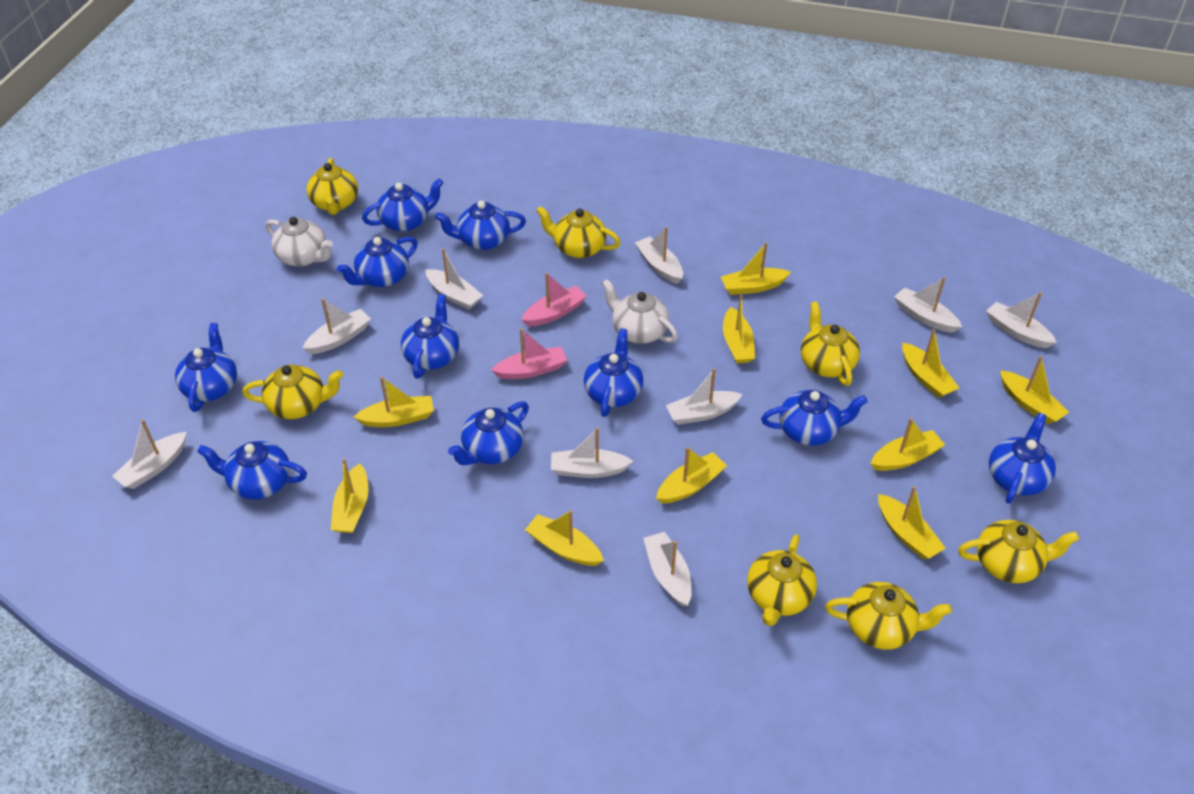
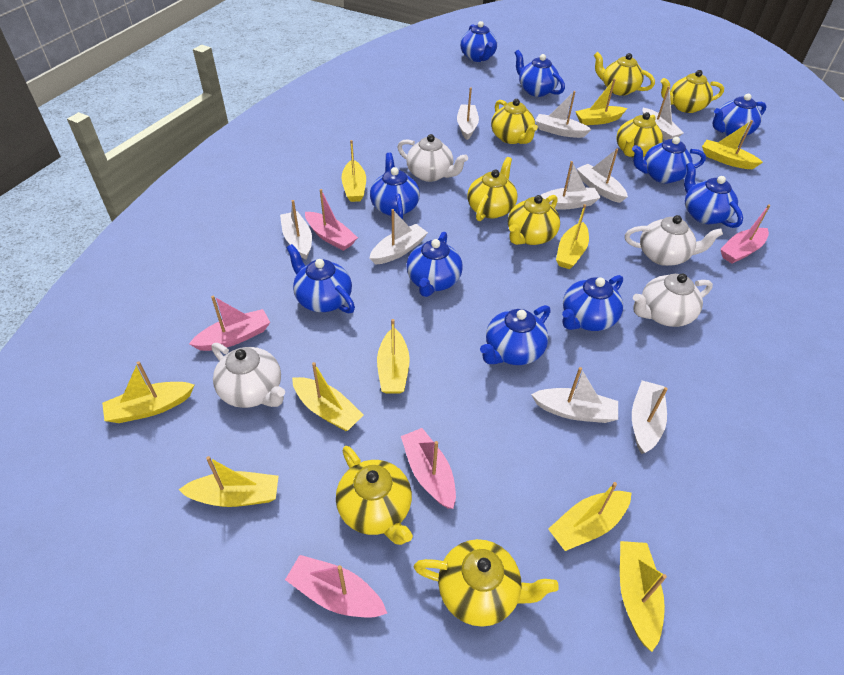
pink boat: [491,328,567,379] [521,273,587,326] = 2 -> [189,296,270,351] [285,555,388,618] [305,189,358,251] [401,428,456,509] [720,205,770,263] = 5
white teapot: [266,217,333,267] [602,279,678,344] = 2 -> [212,343,285,408] [397,134,468,182] [625,215,723,266] [633,274,713,327] = 4
yellow teapot: [242,365,343,419] [306,158,358,215] [536,206,621,258] [747,534,817,626] [801,301,860,386] [825,582,952,650] [958,520,1079,583] = 7 -> [336,446,413,545] [414,539,559,627] [467,157,517,221] [491,99,538,144] [508,195,560,245] [594,52,655,96] [616,112,663,158] [661,70,724,113] = 8

